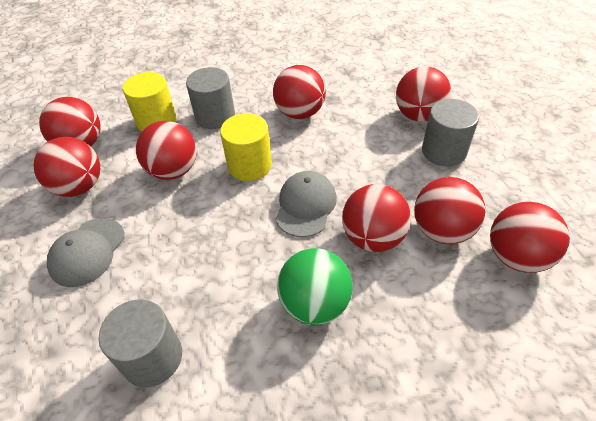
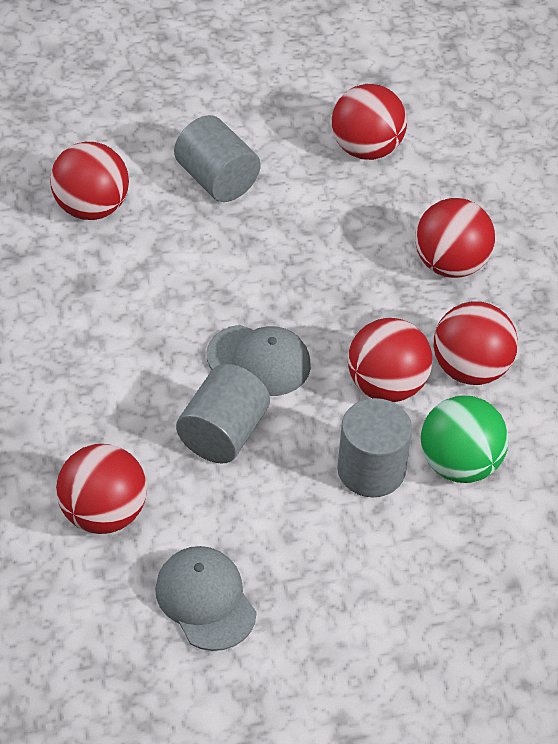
red ball: [34,137,100,197] [39,97,101,146] [136,121,197,180] [273,65,326,119] [342,184,411,252] [396,66,451,122] [414,177,485,244] [490,202,570,273] = 8 -> [50,142,129,220] [56,444,147,534] [332,84,407,160] [348,318,433,402] [415,198,495,278] [434,301,518,385] = 6
yellow cylinder: [123,72,177,131] [220,113,272,181] = 2 -> none = 0

